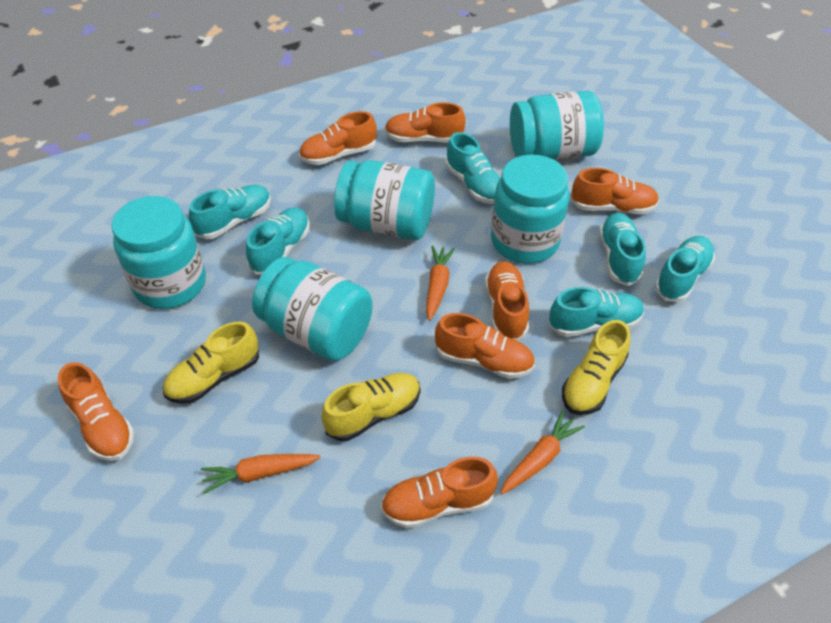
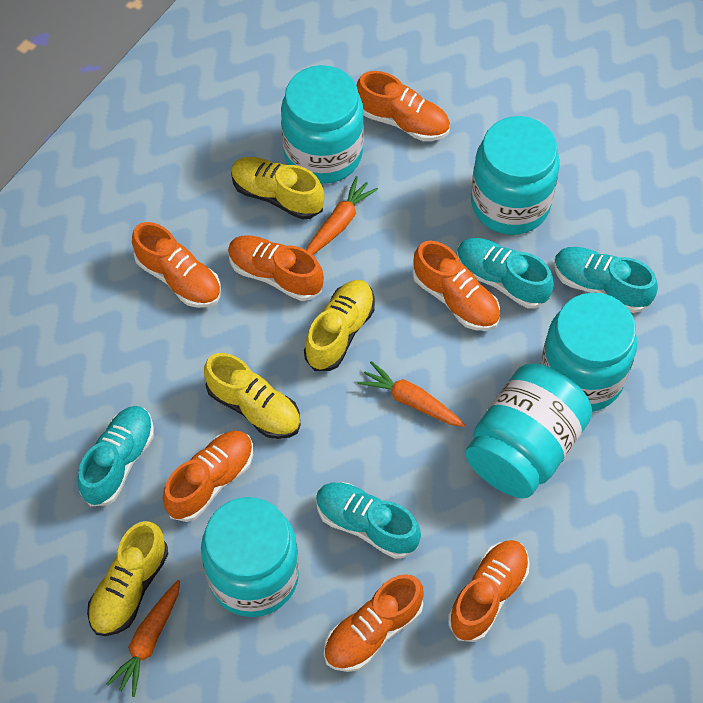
turquoise shoe: [189,185,271,239] [246,207,310,275] [446,132,500,204] [549,287,644,337] [599,213,646,286] [655,236,715,302] = 6 -> [77,406,154,506] [316,482,421,559] [457,238,554,308] [554,247,658,313] = 4
yellow shoe: [163,321,259,404] [322,373,420,441] [562,320,630,415] = 3 -> [87,521,168,636] [204,353,300,439] [231,157,324,220] [304,280,375,371] = 4

